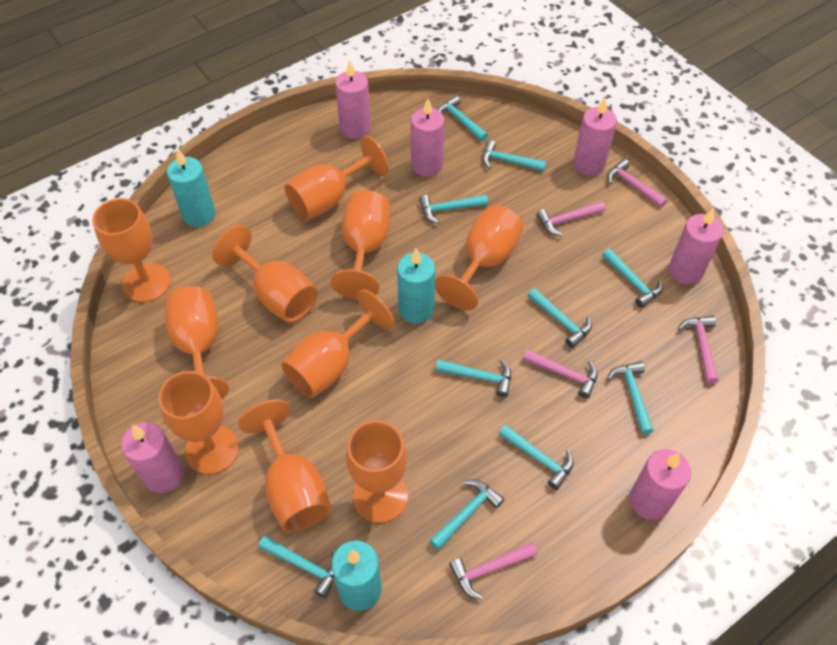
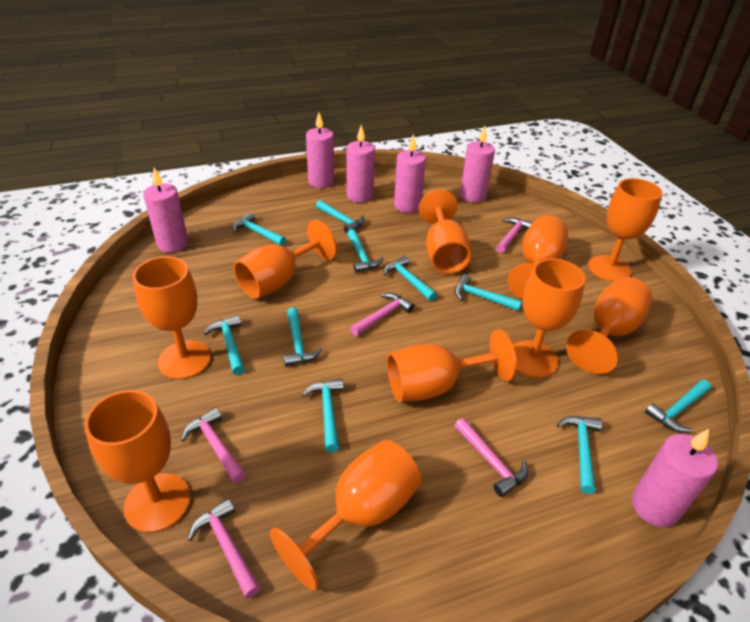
turquoise candle: [167,148,215,227] [331,540,382,611] [397,248,435,323] = 3 -> none = 0

